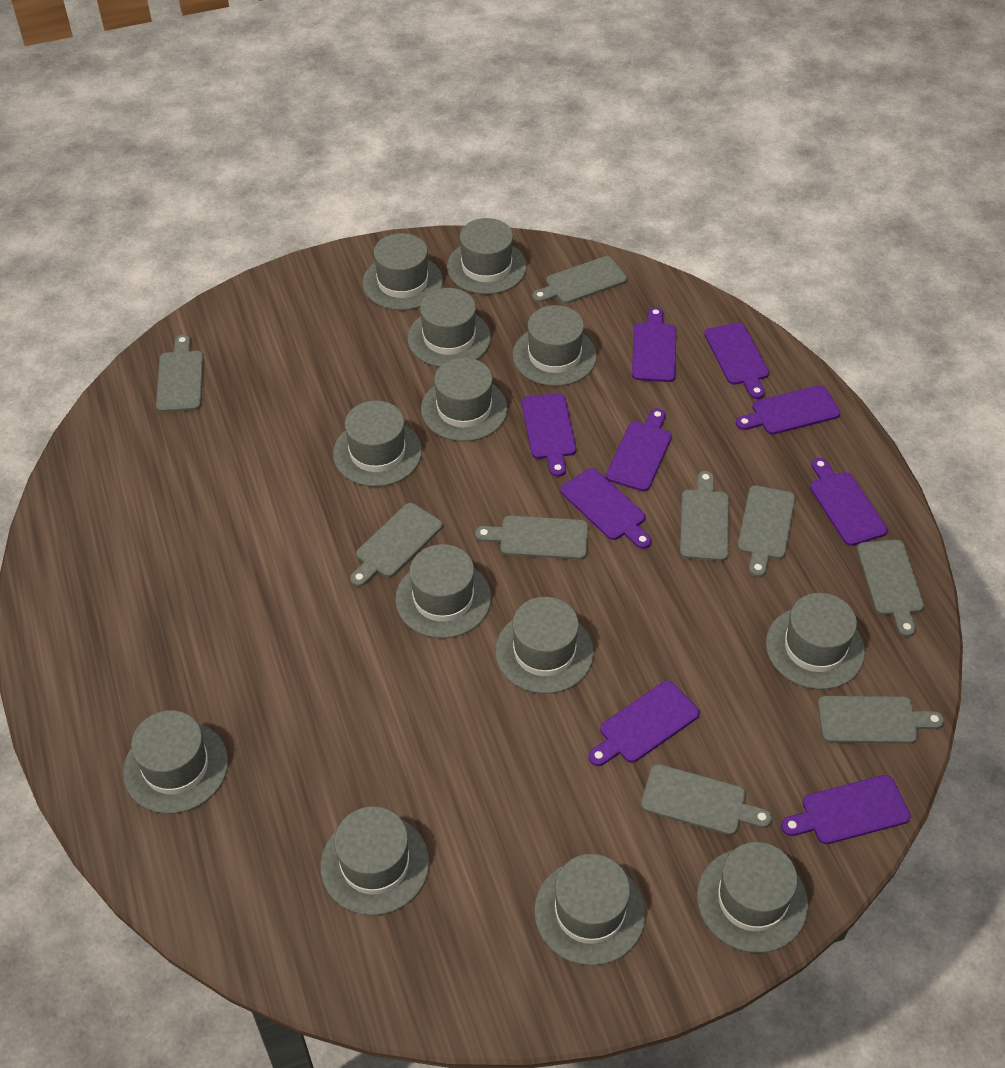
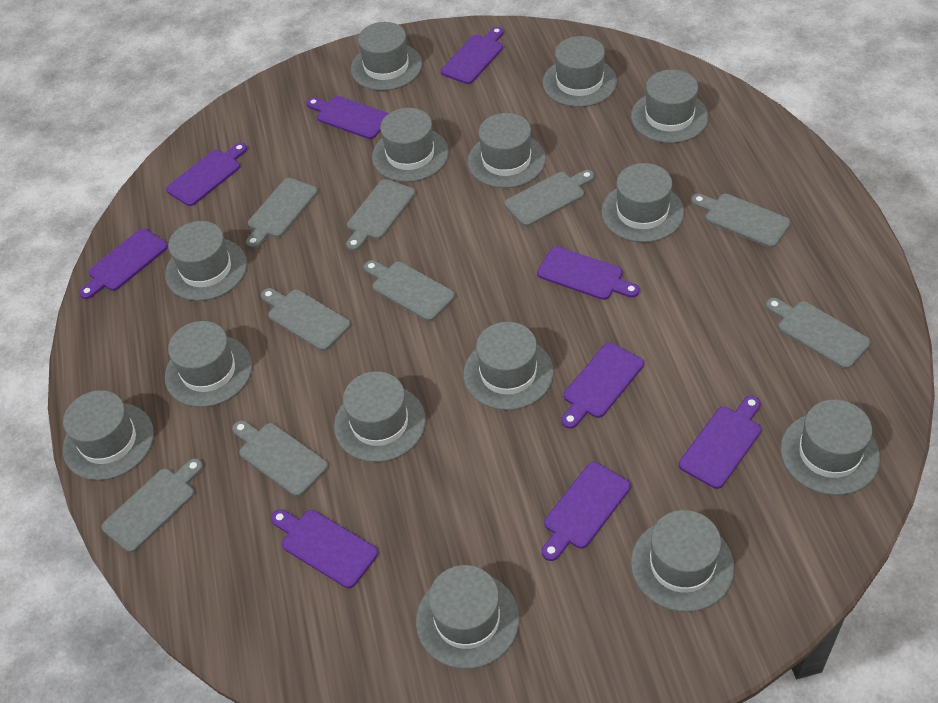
grey hat: [123,710,228,814] [321,806,429,915] [333,401,422,487] [362,233,443,310] [395,544,491,638] [408,288,491,367] [421,358,508,442] [447,218,527,294] [495,597,594,694] [513,305,597,386] [534,854,646,966] [697,842,808,953] [766,593,865,690] = 13 -> [63,390,154,480] [165,221,247,301] [165,321,252,407] [334,371,426,462] [351,22,422,91] [372,108,449,182] [416,565,519,669] [463,322,554,410] [468,113,546,188] [543,36,617,107] [601,163,684,242] [631,70,709,143] [631,510,734,612] [780,400,880,495] = 14

